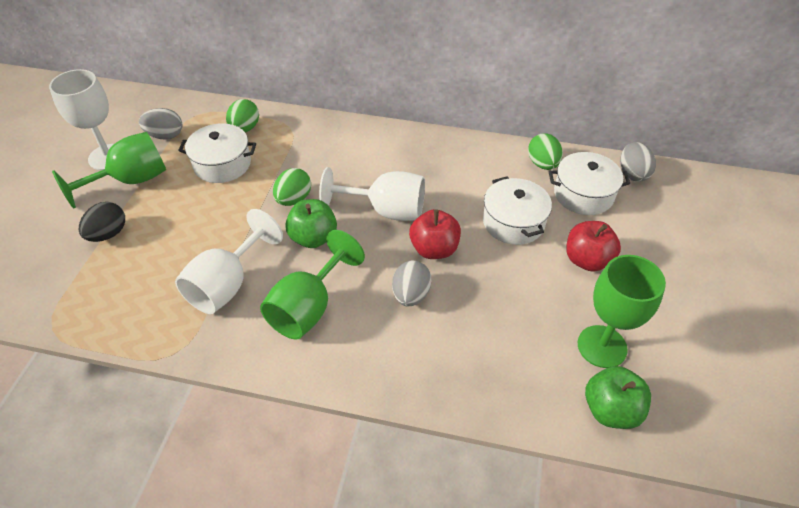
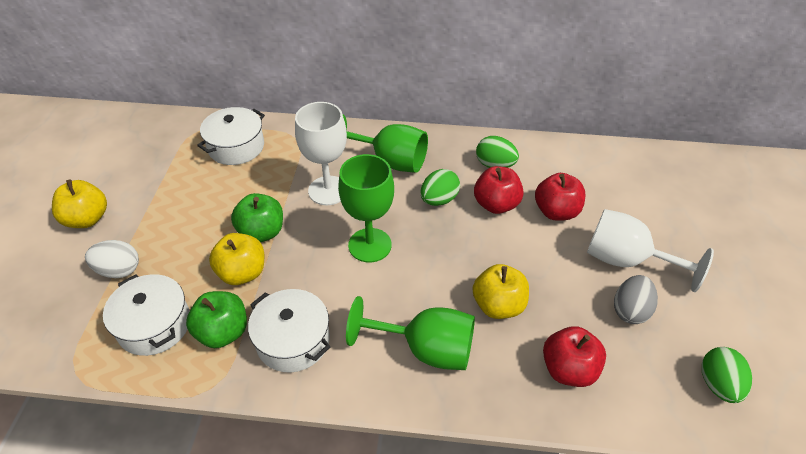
black egg: [78,202,125,242] = 1 -> none = 0
grey egg: [139,108,182,140] [392,260,431,307] [620,142,656,182] = 3 -> [614,275,658,324] = 1
red apple: [409,209,461,259] [566,221,621,272] = 2 -> [474,166,524,214] [535,173,585,221] [543,326,606,387] = 3
white egg: none = 0 -> [85,240,139,278] = 1
white goblet: [49,69,114,170] [175,209,283,314] [319,167,425,221] = 3 -> [295,102,347,205] [587,209,714,292] = 2
yellow apple: none = 0 -> [52,180,107,228] [209,233,264,285] [473,264,529,319] = 3

